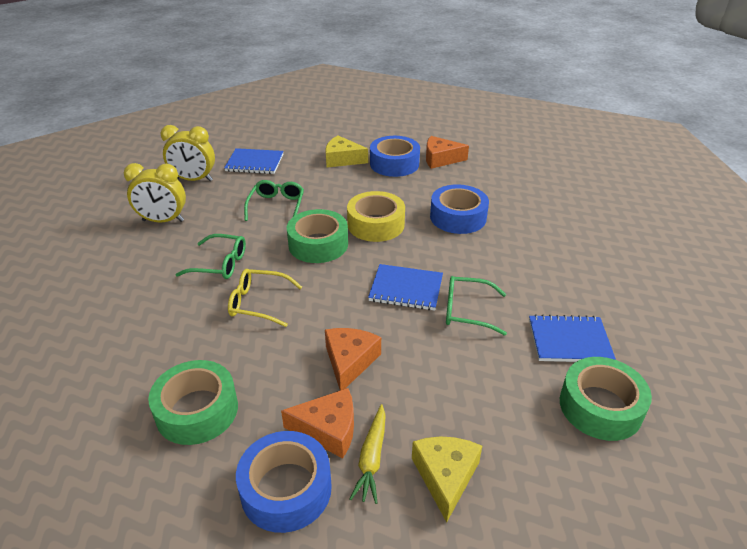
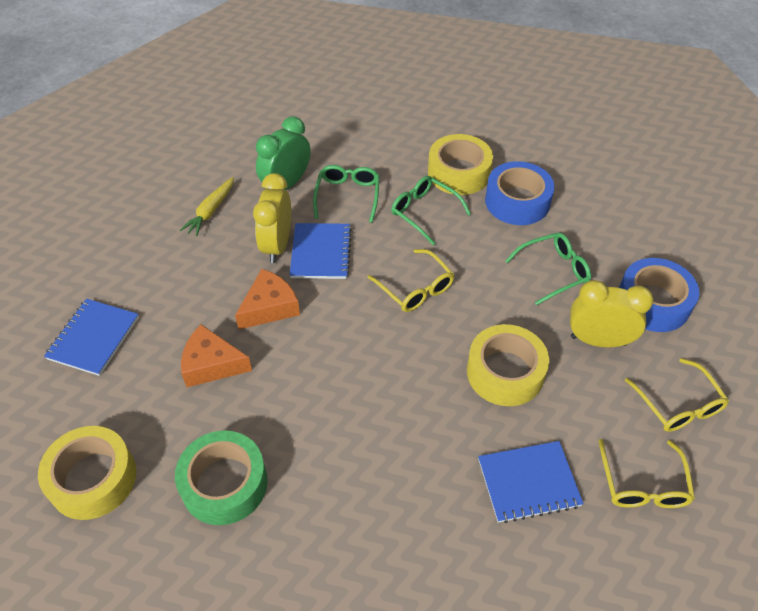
blue tape: [236,431,332,533] [370,136,420,177] [430,184,489,234] = 3 -> [485,161,554,225] [619,258,699,332] = 2
green clock: none = 0 -> [256,116,310,190] = 1
green tape: [148,360,238,445] [287,209,348,263] [560,357,652,441] = 3 -> [175,431,267,525] = 1
orange cheese: [281,388,354,458] [325,328,381,390] [426,136,469,169] = 3 -> [181,324,252,387] [235,269,300,329] = 2
yellow cheese: [325,136,368,167] [412,436,482,522] = 2 -> none = 0
yellow glasses: [228,269,302,327] = 1 -> [367,249,455,312] [599,439,695,508] [625,358,729,432] = 3
yellow tape: [347,191,405,242] = 1 -> [38,426,136,520] [428,134,493,195] [467,324,549,406] = 3

